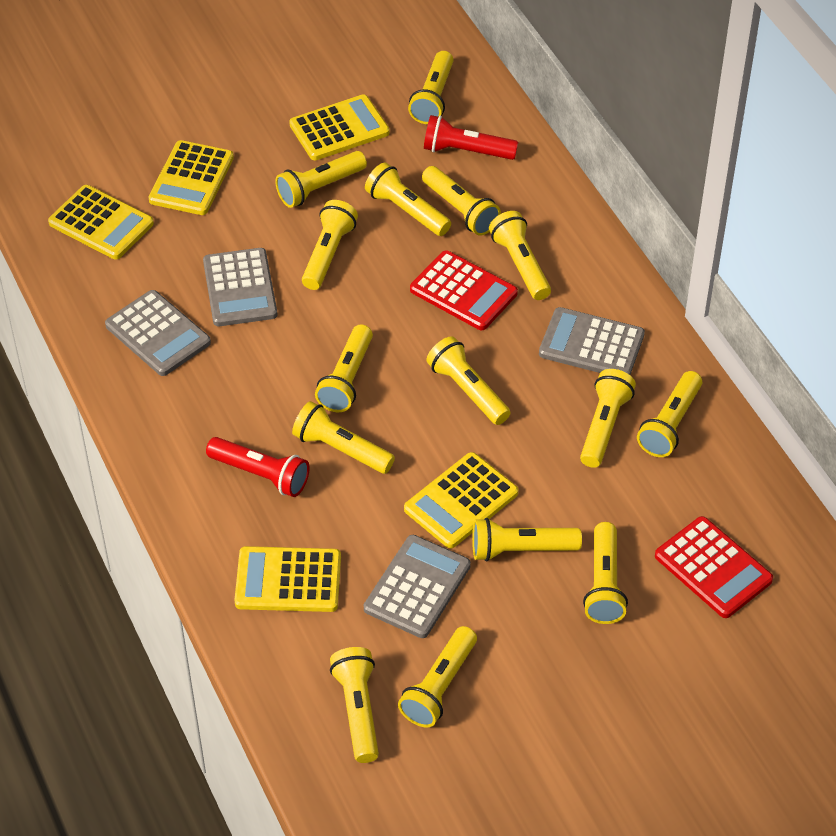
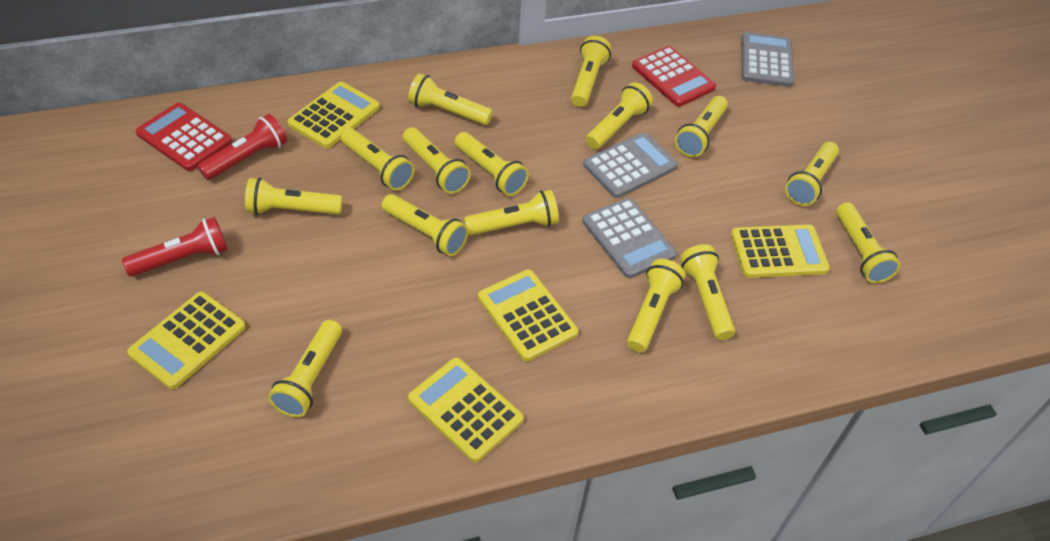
grey calculator: [105,290,211,376] [203,248,277,326] [364,535,471,638] [539,307,645,375] = 4 -> [582,198,677,278] [583,132,678,198] [741,32,794,87] = 3

